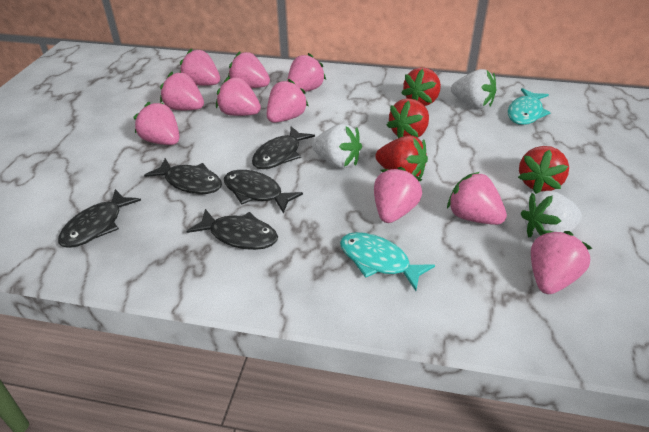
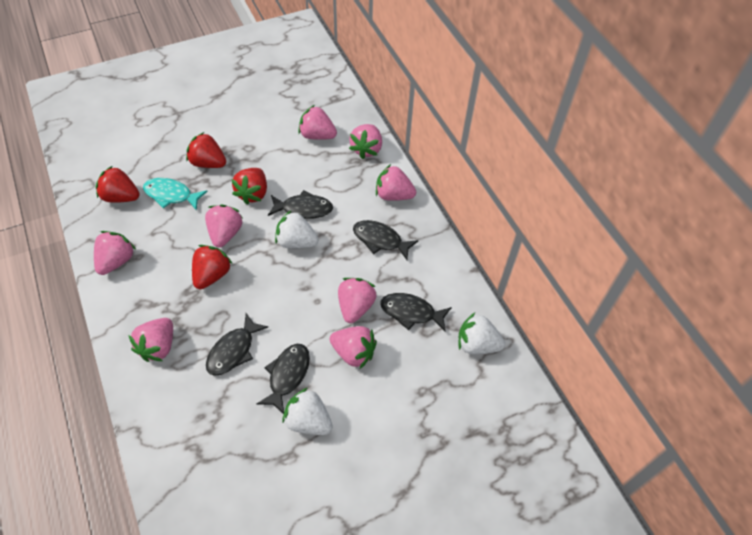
pink strawberry: [133,102,179,145] [160,72,204,110] [180,49,220,86] [216,77,261,116] [228,51,270,88] [267,79,309,123] [287,53,326,92] [374,167,422,223] [447,172,507,225] [531,230,592,294] = 10 -> [94,231,136,275] [128,318,173,362] [205,205,243,248] [298,105,337,140] [330,326,377,369] [338,278,376,323] [349,124,382,159] [376,164,416,201] = 8
turquoise fish: [340,232,435,291] [508,88,551,125] = 2 -> [143,178,208,210] = 1

